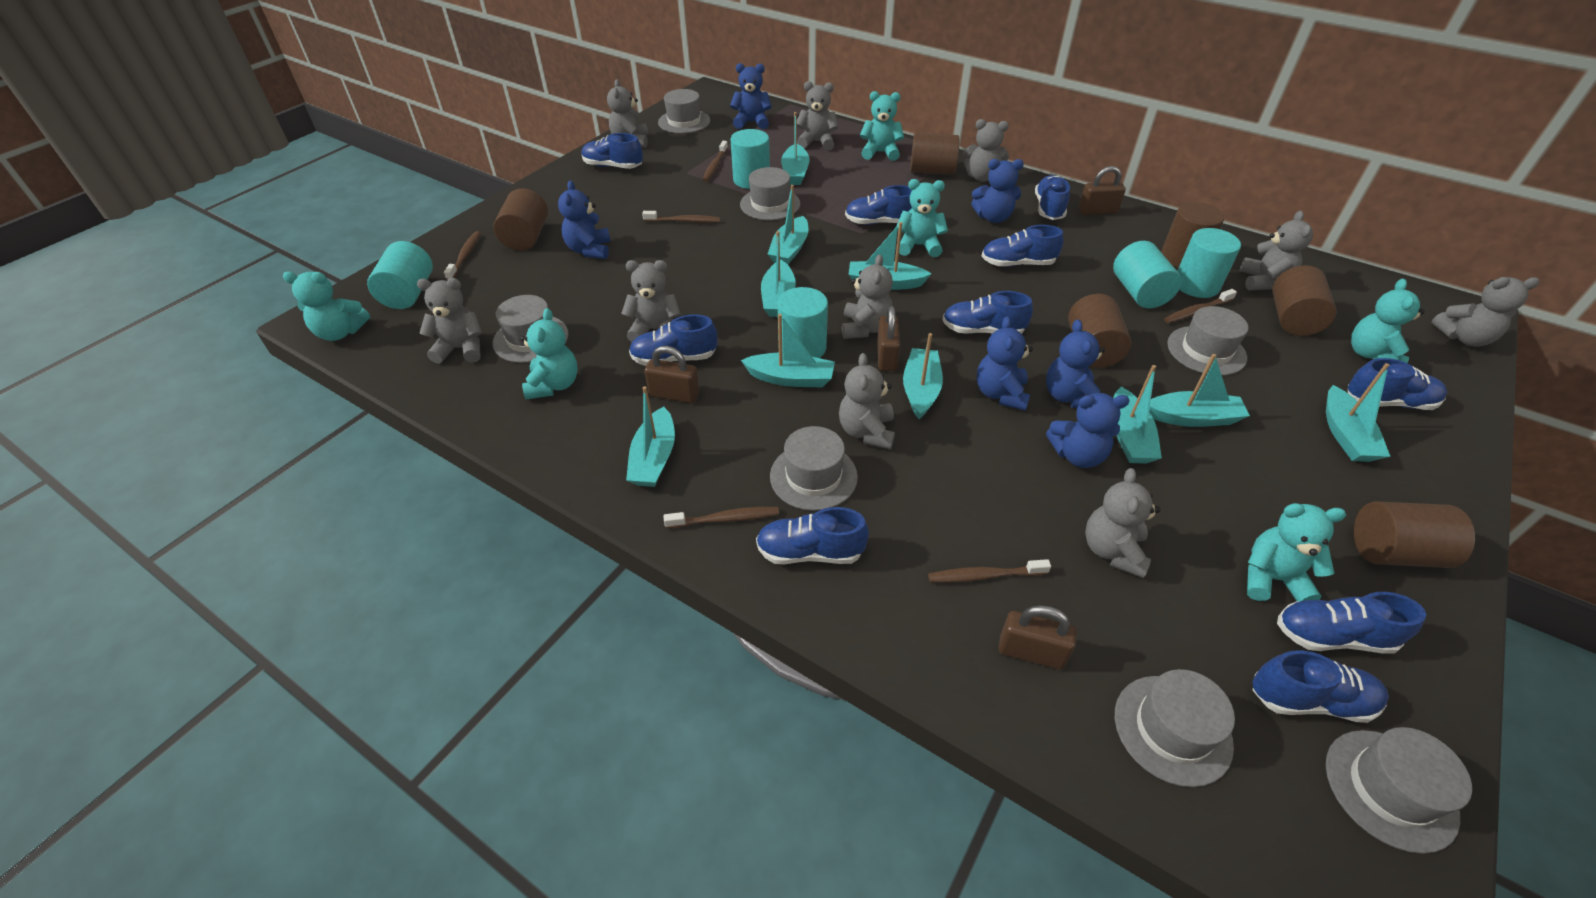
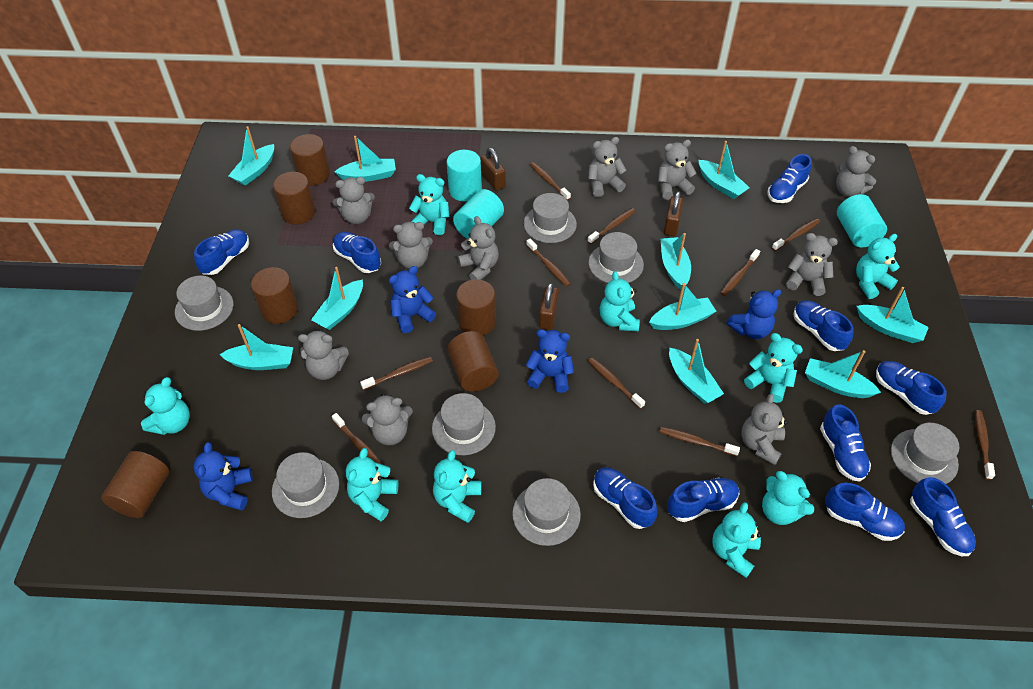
blue teddy bear: [558,180,611,259] [730,63,772,129] [971,159,1024,223] [977,316,1033,411] [1046,320,1105,408] [1046,393,1130,468] = 6 -> [193,442,253,511] [389,266,436,333] [526,329,574,393] [727,289,782,339] = 4
brown padlock: [644,346,699,403] [877,306,900,371] [999,605,1077,670] [1079,166,1126,215] = 4 -> [481,148,506,191] [539,283,559,330] [664,191,683,236] = 3
brown toothbrush: [444,231,481,280] [642,211,720,223] [664,507,779,529] [703,141,728,182] [928,559,1051,583] [1164,289,1237,324] = 6 -> [332,413,383,465] [360,357,433,390] [526,239,571,287] [530,162,571,200] [588,208,635,244] [588,357,645,409] [660,427,740,456] [721,249,760,296] [772,218,820,251] [975,410,995,480] = 10
turquoise cylinder: [367,241,433,309] [731,129,770,189] [778,287,828,358] [1113,241,1182,309] [1177,228,1241,298] = 5 -> [447,150,482,202] [453,189,504,239] [837,194,887,248] = 3
turquoise teddy bear: [283,272,370,341] [520,308,578,399] [860,91,904,161] [896,179,948,257] [1247,503,1346,602] [1351,279,1425,363] = 6 -> [141,377,190,435] [346,448,398,521] [409,174,450,235] [433,450,481,523] [600,271,640,332] [712,502,761,578] [744,333,803,403] [762,471,814,525] [856,234,900,299] = 9

